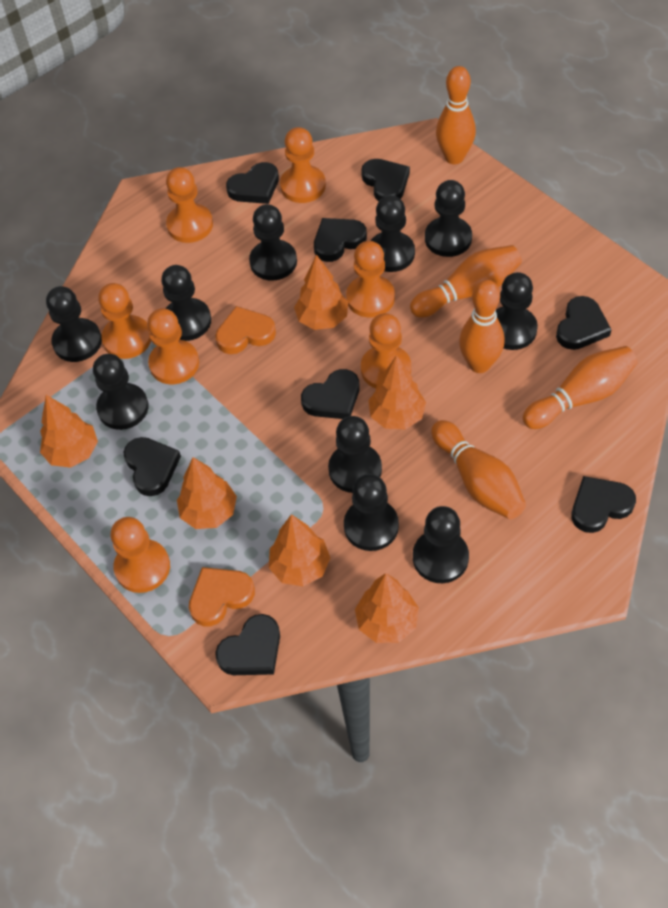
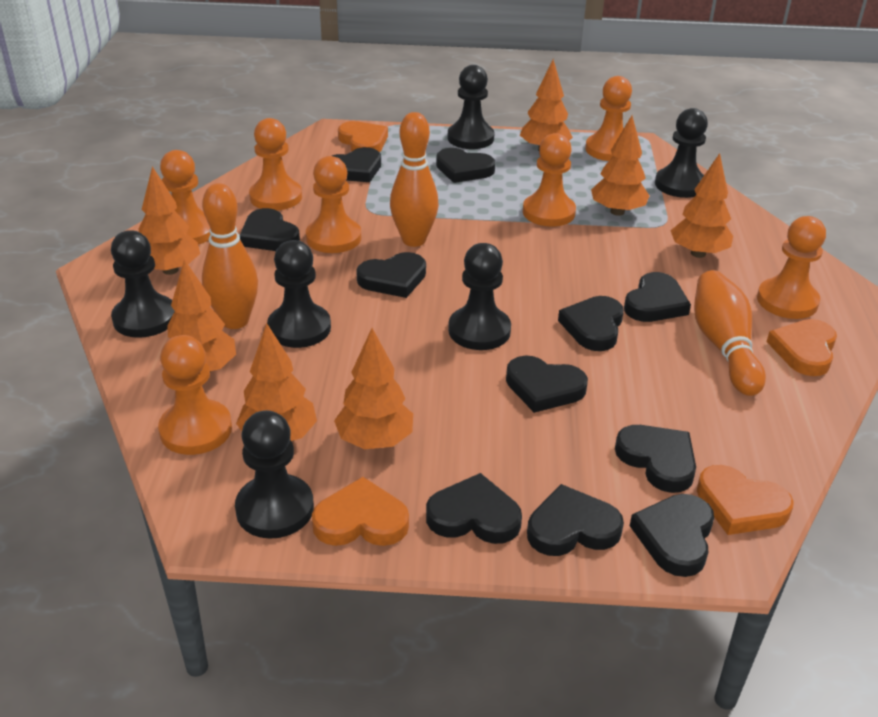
black heart: [124,437,181,496] [215,614,280,675] [226,162,279,204] [301,369,359,419] [314,218,367,262] [361,159,410,201] [556,296,612,350] [571,476,636,533] = 8 -> [240,208,300,251] [332,147,381,182] [356,252,426,298] [426,473,522,544] [436,148,496,183] [506,356,588,413] [527,484,624,556] [558,296,624,351] [615,425,696,493] [624,272,691,322] [630,494,714,577] = 11
black pawn: [46,286,102,362] [93,354,149,430] [161,265,211,341] [249,204,297,281] [328,416,382,493] [344,474,399,551] [370,195,415,272] [413,506,469,583] [425,180,472,257] [496,272,538,350] = 10 -> [111,230,175,338] [235,410,314,539] [267,240,331,348] [447,65,494,149] [448,243,511,350] [655,108,708,198] = 6
orange bowling pin: [410,245,522,318] [431,420,526,519] [436,66,476,164] [459,280,504,373] [523,346,638,429] = 5 -> [202,183,258,329] [390,112,439,247] [694,270,766,396] = 3
orange heart: [189,567,255,626] [215,306,276,354] = 2 -> [312,477,409,546] [338,121,388,152] [697,465,794,535] [767,319,837,376] = 4
orange tree: [40,395,98,468] [177,457,237,529] [269,514,330,586] [294,254,348,330] [355,573,419,643] [368,355,426,430] = 6 -> [138,166,200,275] [167,259,236,372] [236,323,317,441] [334,328,413,449] [520,59,573,151] [591,115,650,216] [670,153,733,258] = 7

